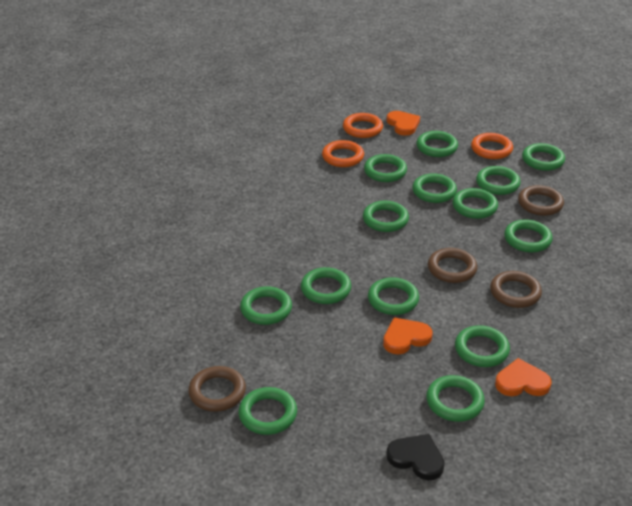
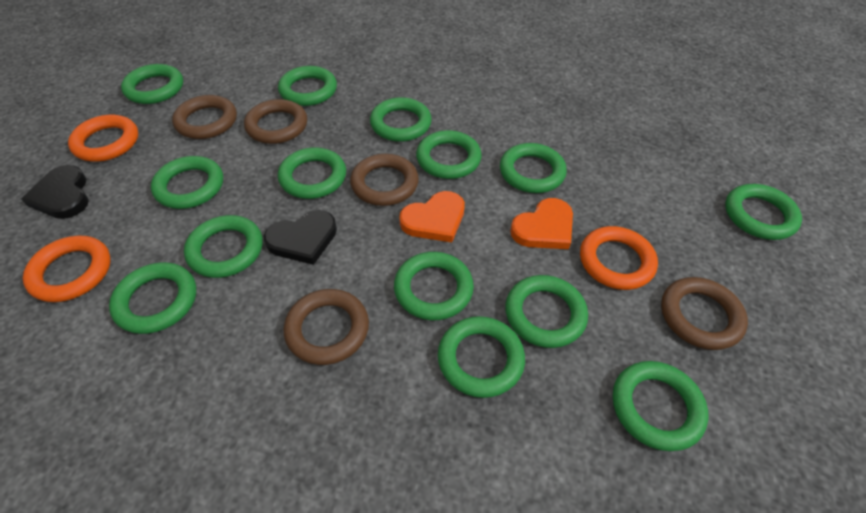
black heart: [386,434,445,480] = 1 -> [22,165,89,219] [264,210,337,265] = 2
brown ring: [188,366,246,412] [428,248,477,283] [490,271,542,308] [518,185,564,216] = 4 -> [172,95,237,139] [244,99,307,144] [284,289,369,365] [350,154,419,206] [661,277,748,350] = 5
orange heart: [383,318,433,354] [386,111,420,136] [495,358,551,396] = 3 -> [399,191,465,242] [510,198,573,249] = 2

